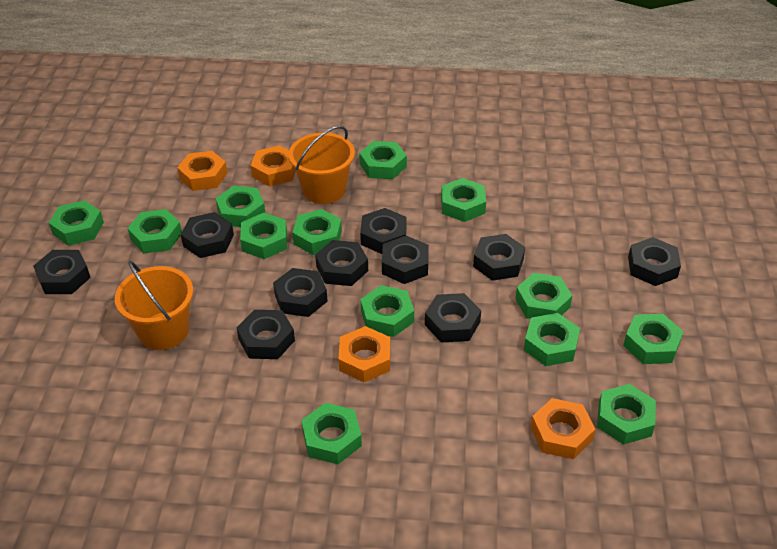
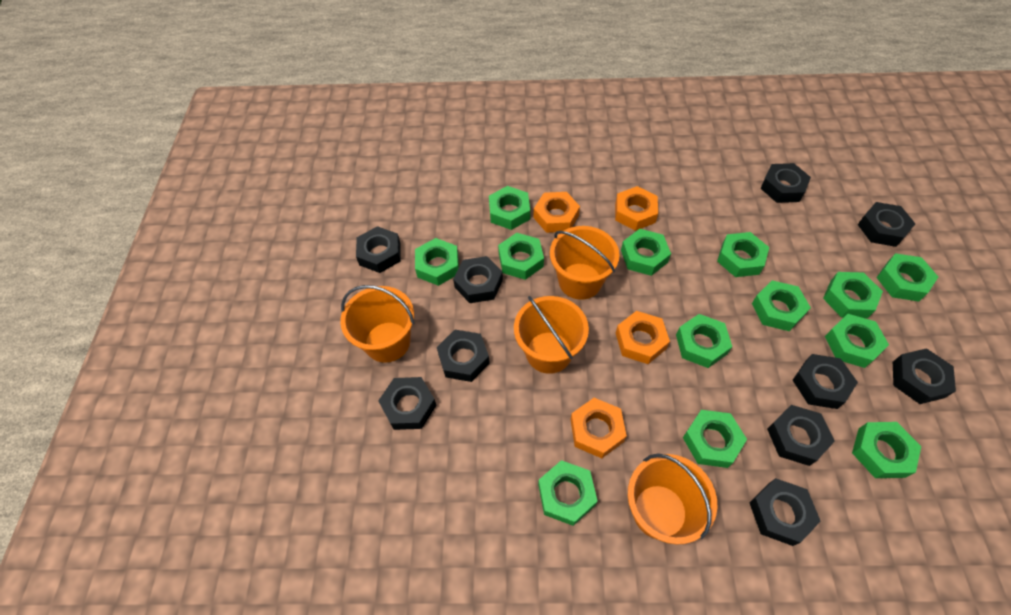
orange bucket: [115,261,193,350] [288,126,355,204] = 2 -> [340,285,414,363] [514,296,589,374] [550,226,620,300] [628,454,717,545] = 4

